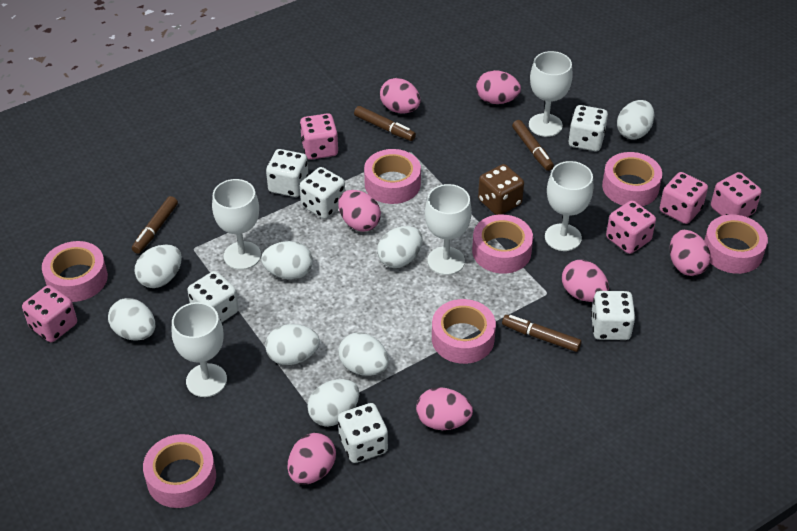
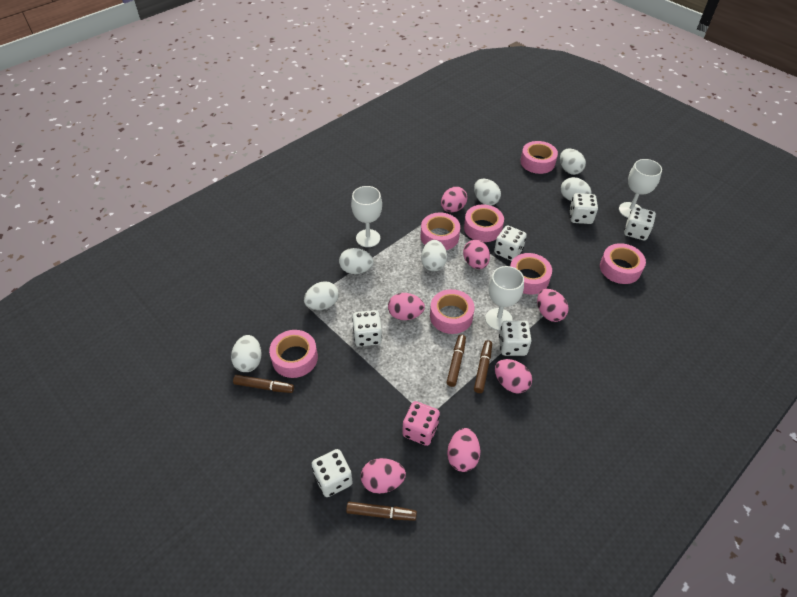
brown dice: [478,164,524,215] = 1 -> none = 0
pink dice: [22,285,77,342] [300,113,338,160] [606,200,656,254] [659,172,708,224] [711,172,761,217] = 5 -> [402,401,440,446] = 1
white egg: [108,298,155,341] [135,245,182,288] [261,241,313,280] [265,324,320,365] [307,379,359,427] [338,332,389,376] [377,226,423,268] [617,100,654,140] = 8 -> [231,335,262,372] [304,281,339,310] [339,248,374,274] [421,240,447,272] [474,179,501,206] [560,148,586,175] [561,177,592,201] = 7
white goblet: [172,302,227,397] [212,179,261,270] [425,184,472,275] [529,51,573,137] [545,161,593,251] = 5 -> [351,186,382,247] [485,266,524,330] [619,159,662,218] = 3

